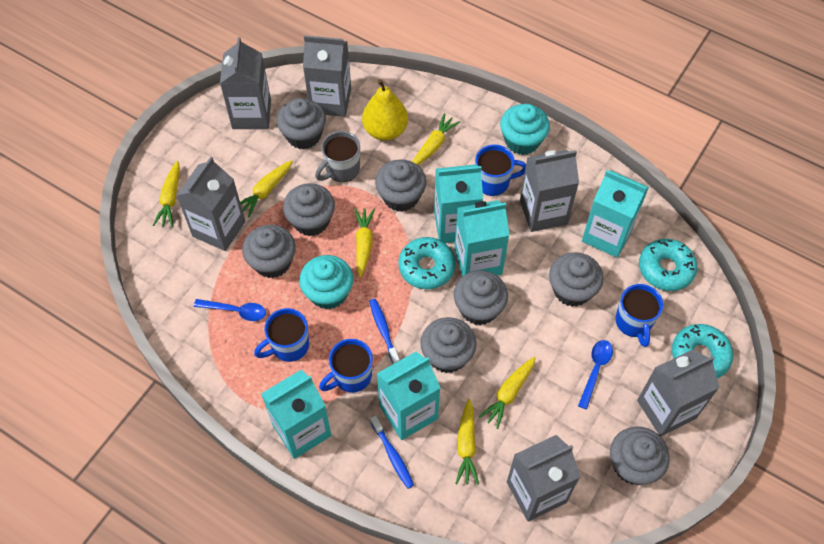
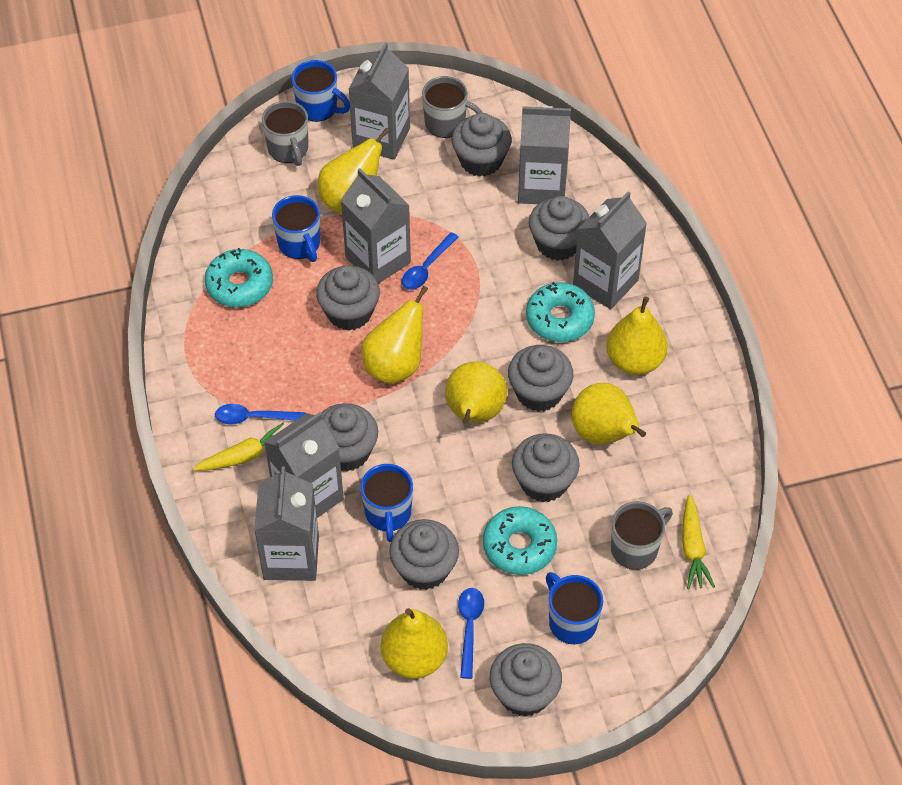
blue spoon: [194,299,266,321] [578,340,613,409] = 2 -> [215,404,306,425] [402,232,458,290] [458,588,484,679] = 3
blue toothbrush: [369,299,400,364] [370,416,414,489] = 2 -> none = 0
grey mug: [315,131,360,182] = 1 -> [262,101,308,166] [422,76,482,138] [611,501,673,570] = 3
turquoise carton: [261,370,331,459] [377,352,441,440] [434,164,483,243] [454,200,509,277] [582,170,649,258] = 5 -> none = 0
turquoise cupcake: [299,255,353,309] [500,104,550,155] = 2 -> none = 0
yellow carrot: [153,161,180,227] [240,160,293,217] [354,208,375,278] [412,113,460,165] [455,399,479,485] [479,357,536,429] = 6 -> [193,423,284,471] [682,495,715,589] = 2
yellow pear: [362,79,408,141] = 1 -> [318,128,390,214] [361,286,428,384] [381,608,448,679] [445,362,507,423] [572,383,646,445] [606,297,668,375] = 6

